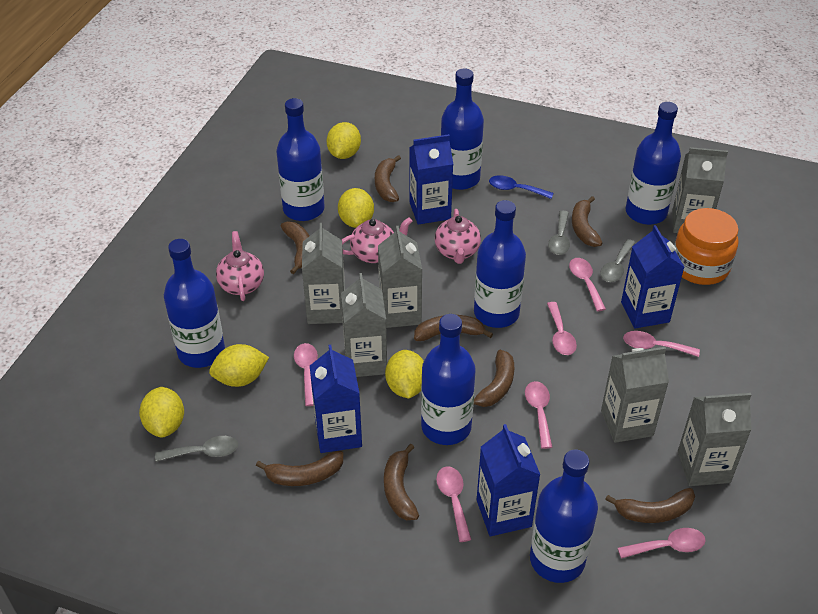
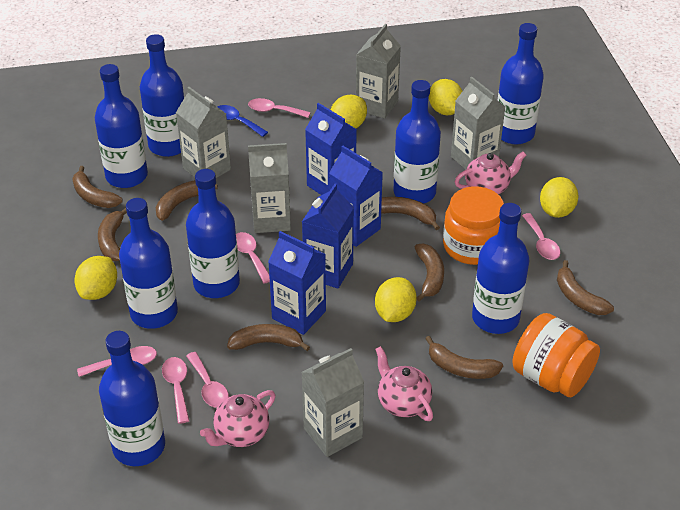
blue bottle: [164,239,225,368] [276,98,324,221] [421,314,476,445] [441,68,484,190] [474,200,526,328] [530,450,598,583] [626,102,681,225] = 7 -> [95,64,148,188] [99,331,165,466] [119,198,178,329] [140,34,184,157] [186,169,240,298] [393,80,441,204] [472,203,529,334] [498,23,544,144] = 8
grey carton: [302,223,345,324] [341,273,387,377] [378,226,422,328] [601,347,669,443] [672,147,728,233] [678,393,752,486] = 6 -> [176,87,231,178] [248,143,291,233] [301,348,364,457] [356,24,401,119] [451,77,505,170] = 5
grey spoon: [155,436,238,462] [548,211,570,255] [600,239,635,282] = 3 -> none = 0
orange jar: [674,208,738,285] = 1 -> [443,186,504,265] [512,313,600,397] = 2
pink spoon: [294,343,318,406] [436,467,471,542] [525,381,552,449] [547,302,577,355] [569,258,606,312] [618,528,706,559] [623,331,700,357] = 7 -> [77,346,157,377] [162,357,189,424] [186,352,229,408] [236,232,270,284] [248,98,311,118] [522,213,560,260] = 6

